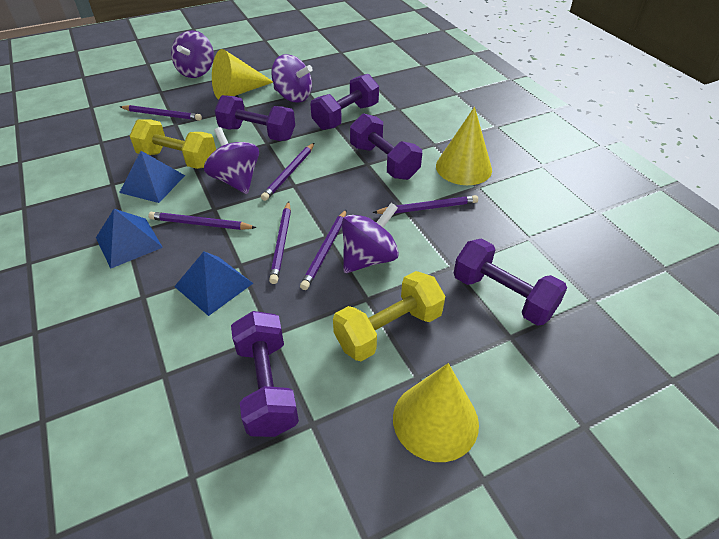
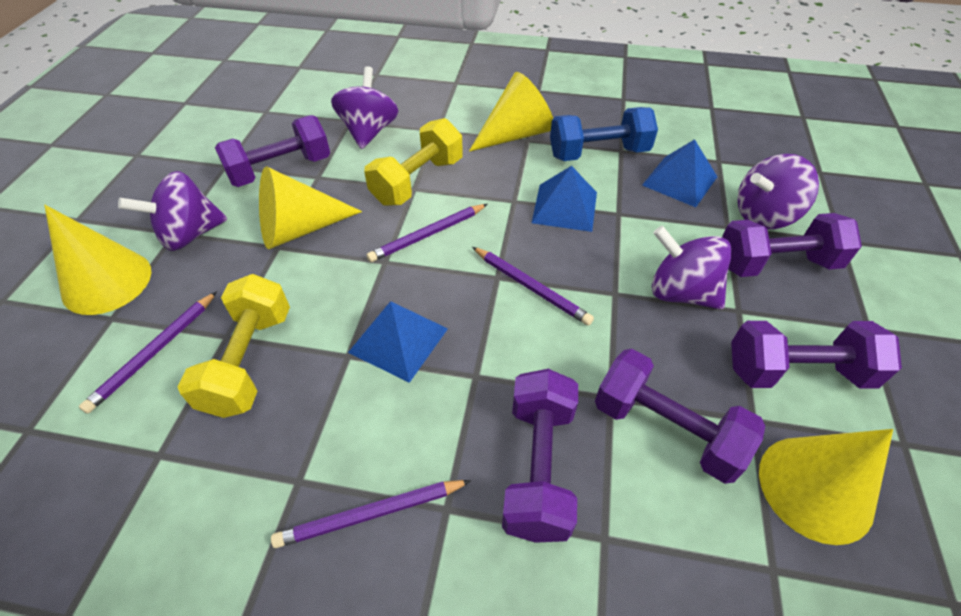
blue dumbbell: none = 0 -> [550,107,658,161] = 1
purple pencil: [120,105,202,121] [148,212,257,230] [261,143,314,201] [269,201,291,284] [300,210,346,290] [373,195,478,214] = 6 -> [79,291,217,414] [271,480,471,548] [367,204,487,262] [472,247,594,326] = 4
yellow cone: [212,49,273,100] [393,363,479,462] [436,107,492,185] = 3 -> [44,205,151,315] [259,166,362,249] [469,72,553,152] [759,429,893,545] = 4

